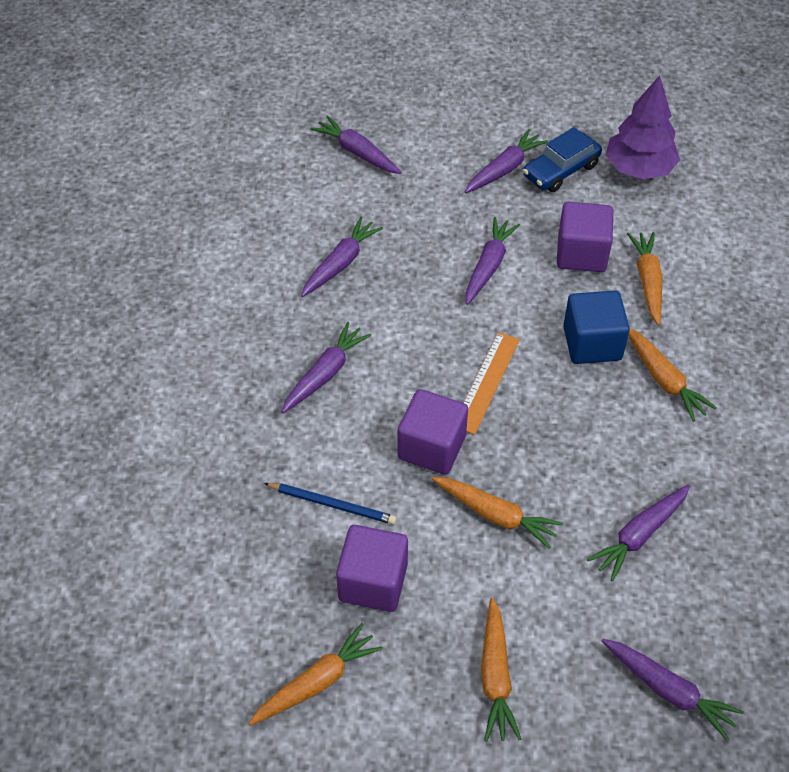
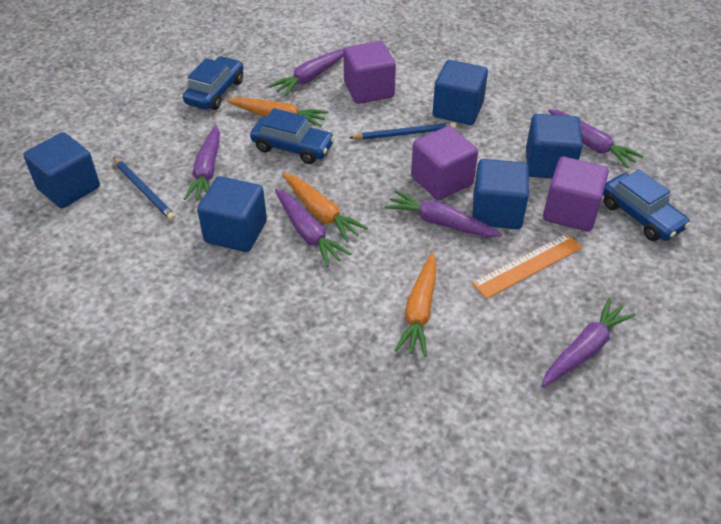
blue car: [523,127,602,192] = 1 -> [183,56,244,110] [250,108,335,164] [603,170,691,241] = 3
blue cube: [563,290,630,364] = 1 -> [23,132,100,208] [197,176,267,252] [433,60,488,125] [472,159,529,229] [526,114,583,178] = 5
blue pencil: [264,483,397,525] = 1 -> [113,157,176,221] [349,122,456,140] = 2
orange carrot: [248,623,383,726] [432,477,563,549] [481,598,521,742] [627,232,662,325] [628,328,717,422] = 5 -> [226,97,328,127] [282,173,368,242] [394,253,437,357] = 3
purple carrot: [282,322,371,413] [301,217,383,297] [310,115,402,174] [465,129,548,193] [466,217,520,305] [587,485,690,581] [602,639,744,740] = 7 -> [184,125,220,200] [269,48,344,97] [275,189,351,267] [385,190,502,237] [542,298,636,387] [548,109,643,168] = 6
purple tree: [606,75,680,180] = 1 -> none = 0

